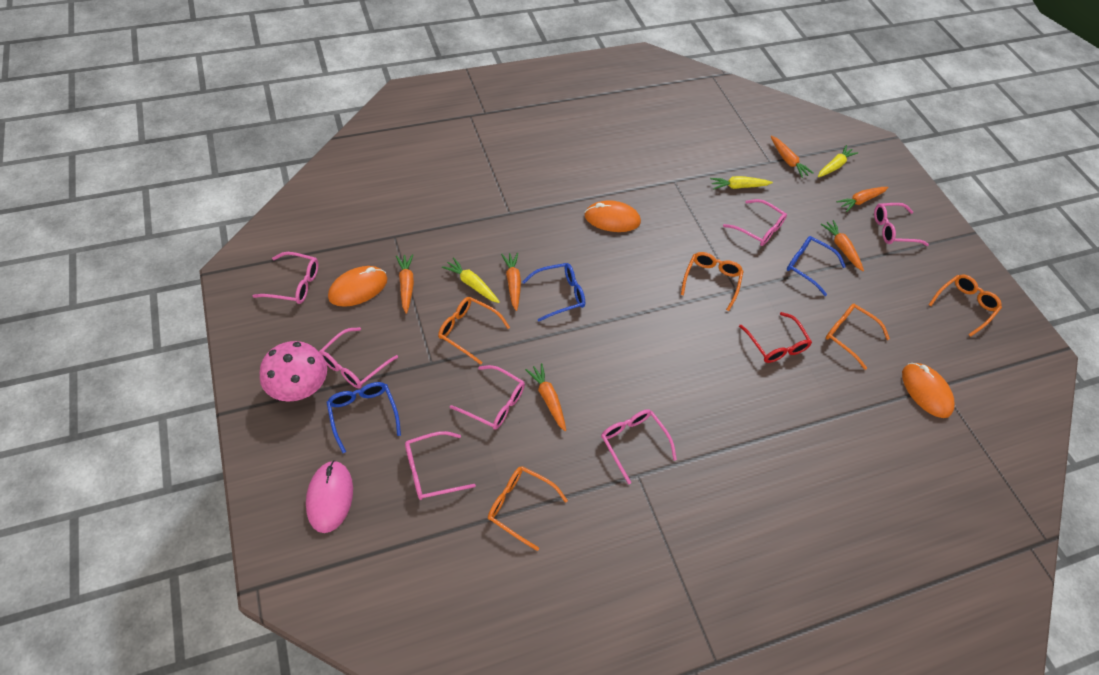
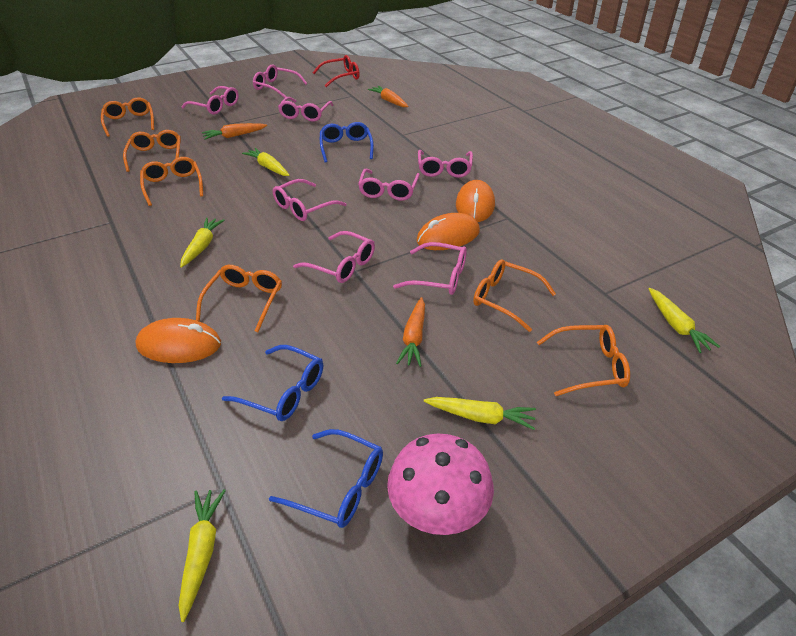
orange carrot: [396,254,414,313] [501,253,521,311] [525,363,566,431] [771,136,813,178] [821,220,864,271] [837,187,888,212] = 6 -> [202,123,267,140] [368,86,409,107] [396,297,425,367] = 3
orange glasses: [438,297,510,365] [488,466,568,551] [681,252,744,311] [825,304,890,370] [929,274,1002,337] = 5 -> [101,98,154,137] [123,130,181,172] [140,157,203,206] [196,265,282,332] [473,259,556,332] [537,325,630,396] = 6
pink glasses: [253,252,319,304] [319,327,398,388] [405,431,476,500] [450,365,525,430] [601,409,677,484] [723,199,787,246] [874,203,929,246] = 7 -> [181,86,239,115] [253,64,307,98] [273,179,347,221] [278,97,333,122] [293,231,375,283] [358,169,420,201] [393,242,467,295] [418,150,473,178] = 8
pink mouse: [306,461,353,533] = 1 -> none = 0
yellow carrot: [442,257,500,303] [710,176,773,189] [818,145,858,177] = 3 -> [179,489,226,622] [180,218,225,268] [242,148,289,176] [424,397,536,430] [648,288,720,353] = 5

